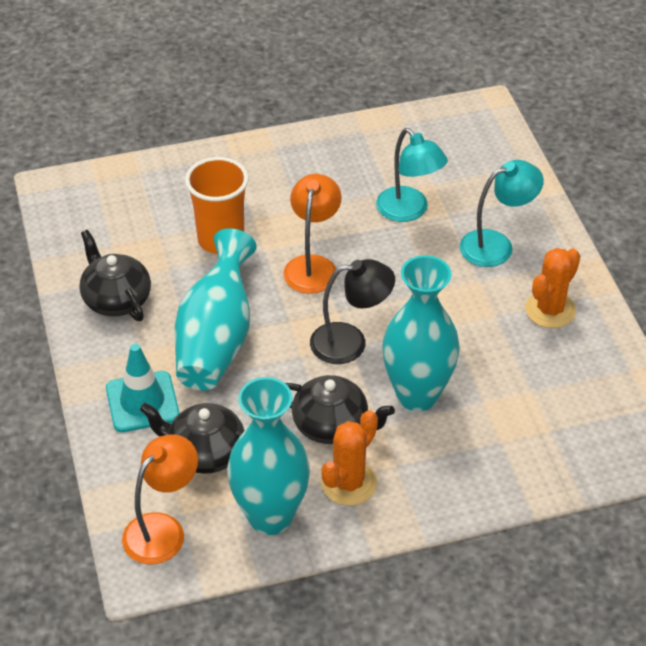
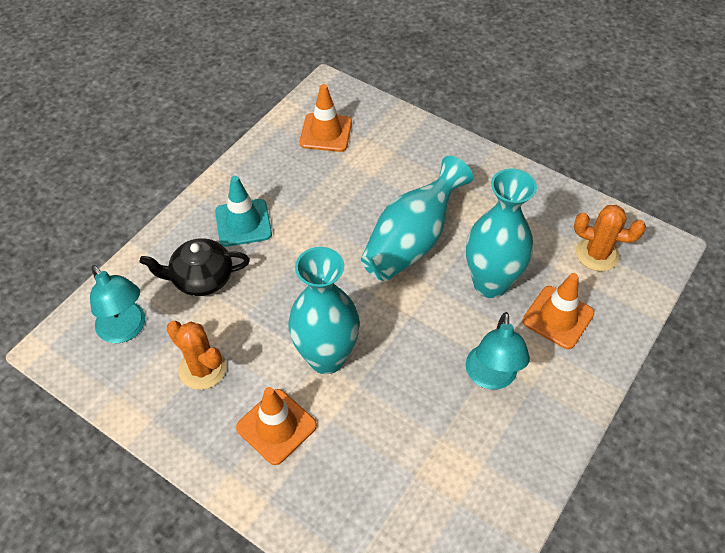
black lamp: [310,259,395,364] = 1 -> none = 0
black teapot: [79,230,151,321] [140,403,245,474] [285,375,395,444] = 3 -> [140,238,250,296] = 1
orange cup: [185,157,249,254] = 1 -> none = 0
orange lamp: [122,434,198,564] [283,174,342,294] = 2 -> none = 0
orange traffic cone: none = 0 -> [236,387,317,465] [300,84,352,152] [522,273,595,349] = 3

